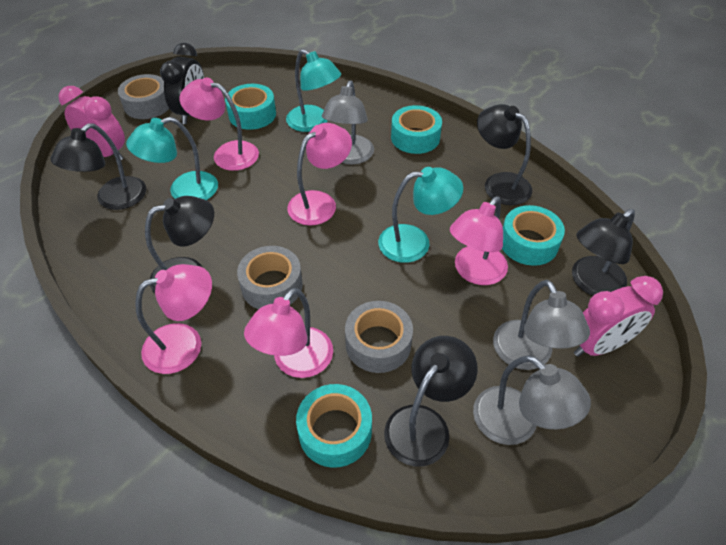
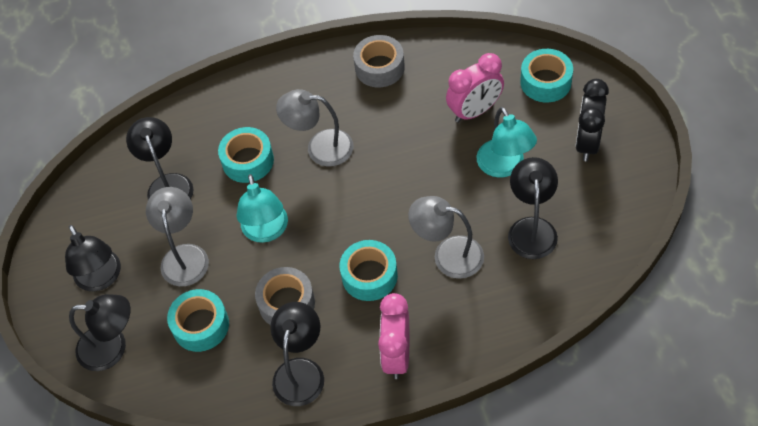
grey tape: [118,74,169,119] [237,246,303,309] [345,301,413,373] = 3 -> [255,267,315,325] [353,35,405,87] = 2
pink lamp: [135,264,212,374] [179,78,259,171] [244,288,333,378] [287,123,352,226] [450,196,508,285] = 5 -> none = 0
turquoise lamp: [126,117,218,200] [286,49,341,132] [378,167,463,263] = 3 -> [237,174,288,243] [477,107,537,178] = 2

